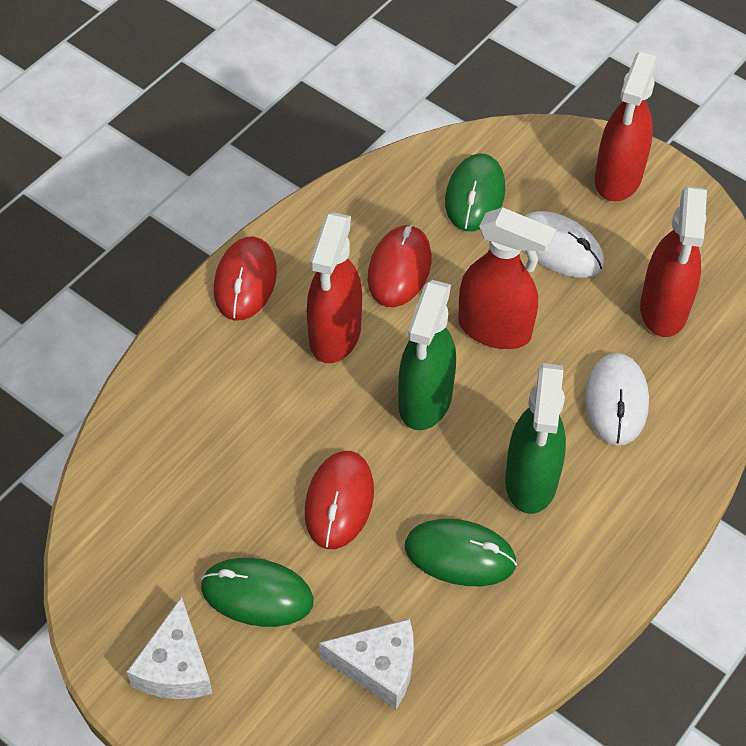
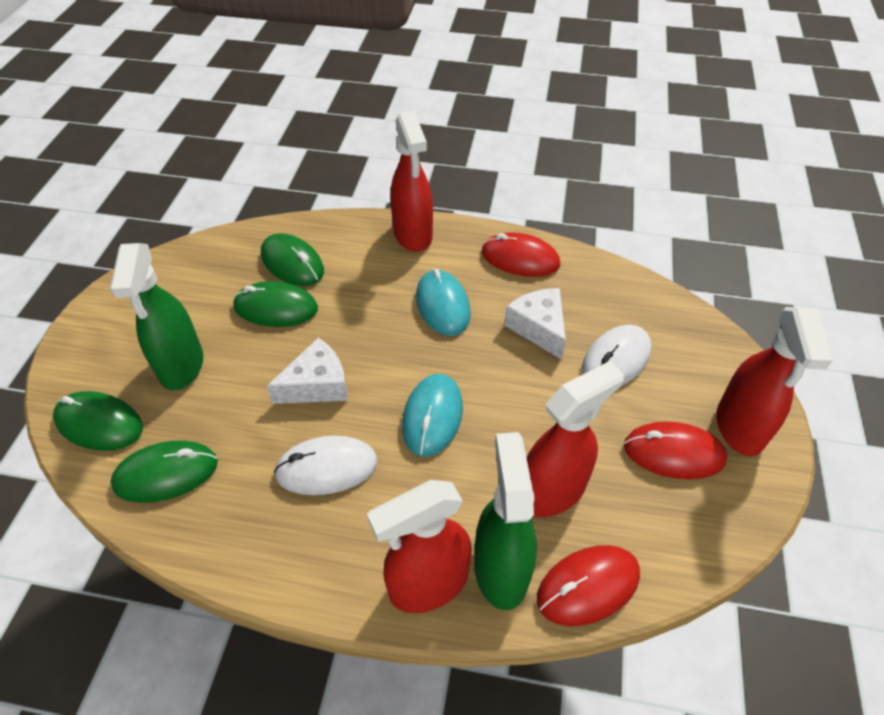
green mouse: [201,558,314,627] [405,519,517,586] [445,154,505,231] = 3 -> [53,391,143,451] [111,440,218,503] [233,281,318,327] [261,233,324,286] = 4
turquoise mouse: none = 0 -> [402,374,463,457] [416,269,471,336] = 2

